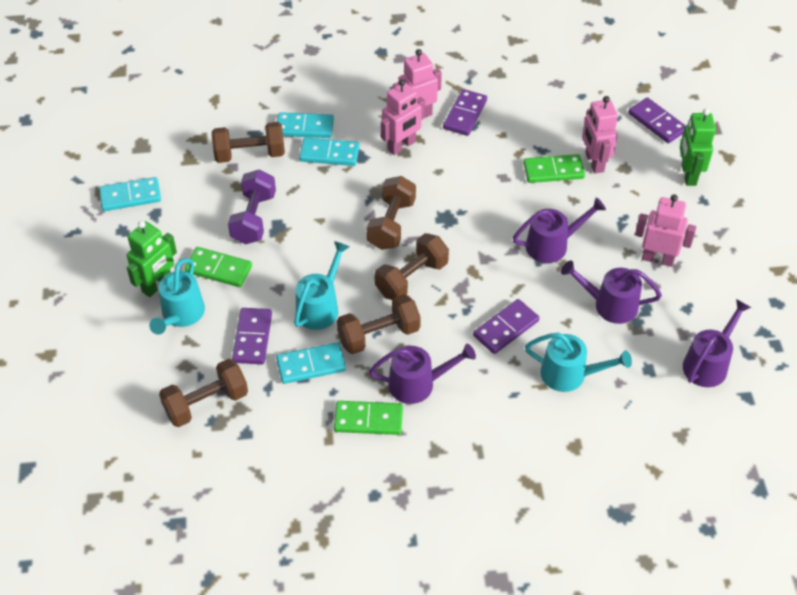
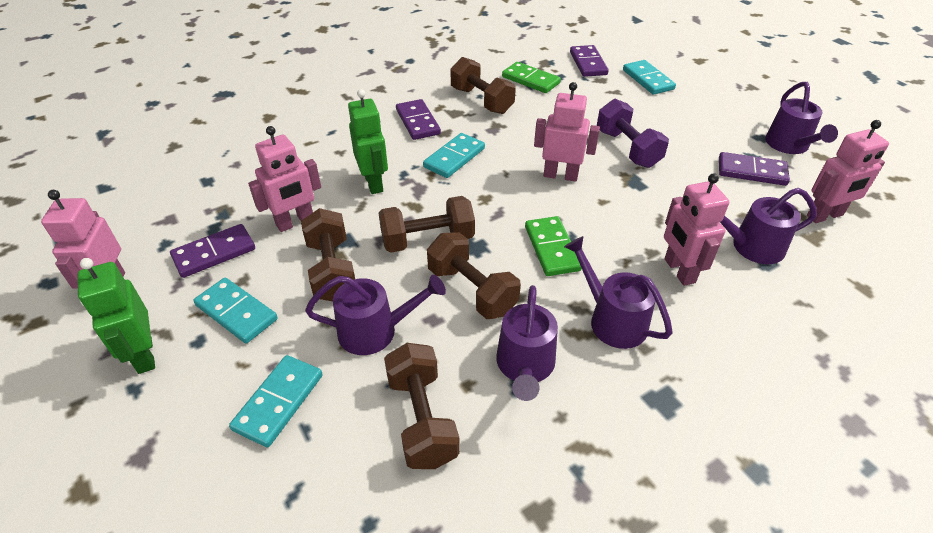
green domino: [184,247,252,287] [334,401,403,435] [523,154,585,183] = 3 -> [502,62,561,93] [525,216,582,276] = 2
pink robot: [381,79,425,155] [393,49,442,117] [582,96,618,174] [635,194,696,267] = 4 -> [41,190,125,289] [248,126,321,232] [534,82,600,182] [664,173,729,286] [807,120,889,223] = 5
purple watering can: [369,344,476,404] [513,197,606,263] [561,260,662,324] [683,299,752,387] = 4 -> [305,275,446,355] [496,285,558,401] [564,236,673,349] [720,188,817,264] [765,82,838,154] = 5
turquoise watering can: [149,258,205,335] [294,241,349,330] [525,333,632,392] = 3 -> none = 0

